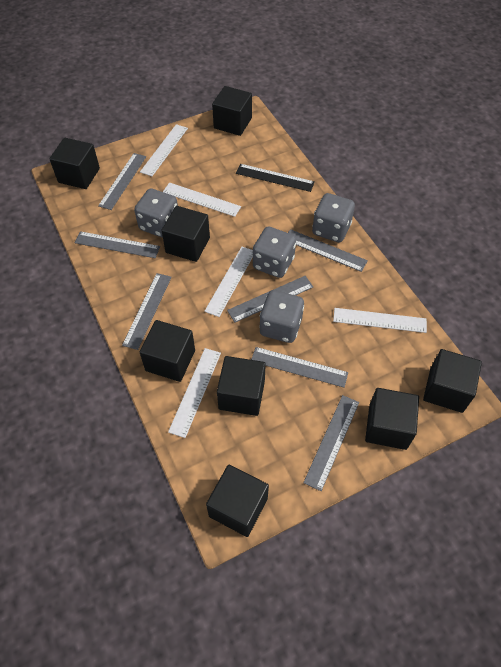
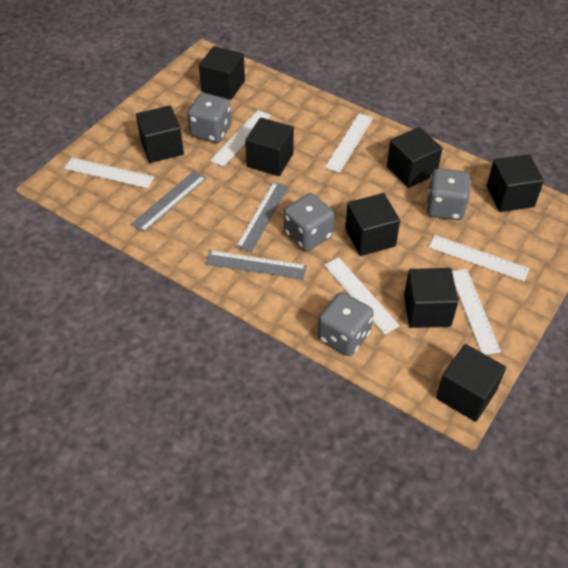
black ruler: [236,164,315,192] = 1 -> none = 0
grey ruler: [75,231,160,258] [98,153,146,210] [122,273,172,350] [227,276,313,323] [251,347,348,388] [288,229,368,272] [303,395,359,491] = 7 -> [131,171,206,233] [205,250,307,280] [236,182,289,252] = 3
white ruler: [140,124,188,176] [163,183,241,217] [168,348,221,438] [204,247,253,317] [333,308,427,333] = 5 -> [64,158,154,188] [210,110,271,167] [324,257,400,335] [325,113,373,173] [429,235,530,281] [452,269,501,355] = 6

